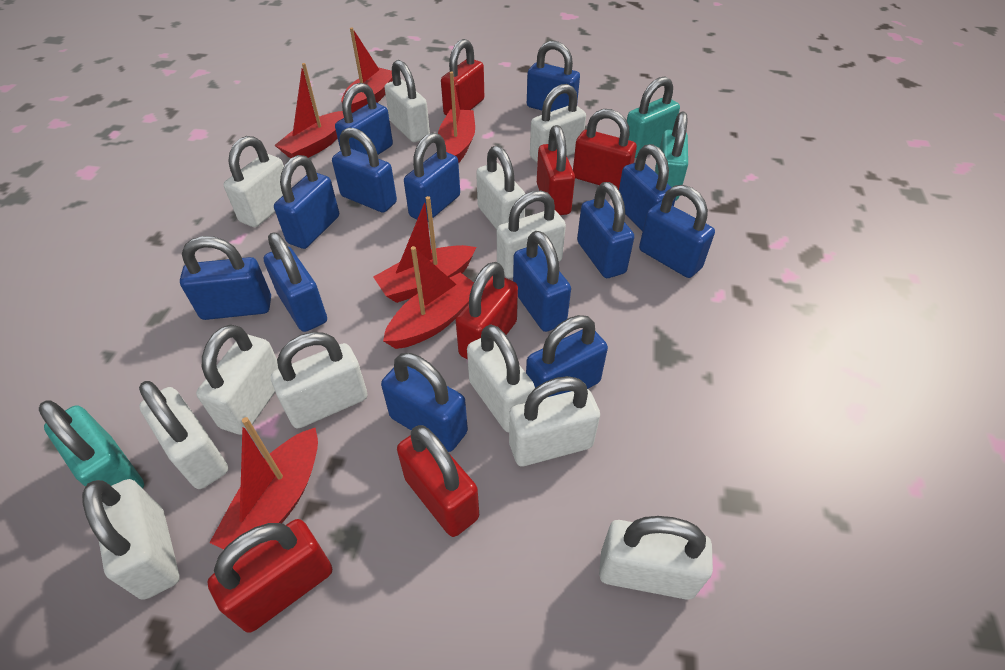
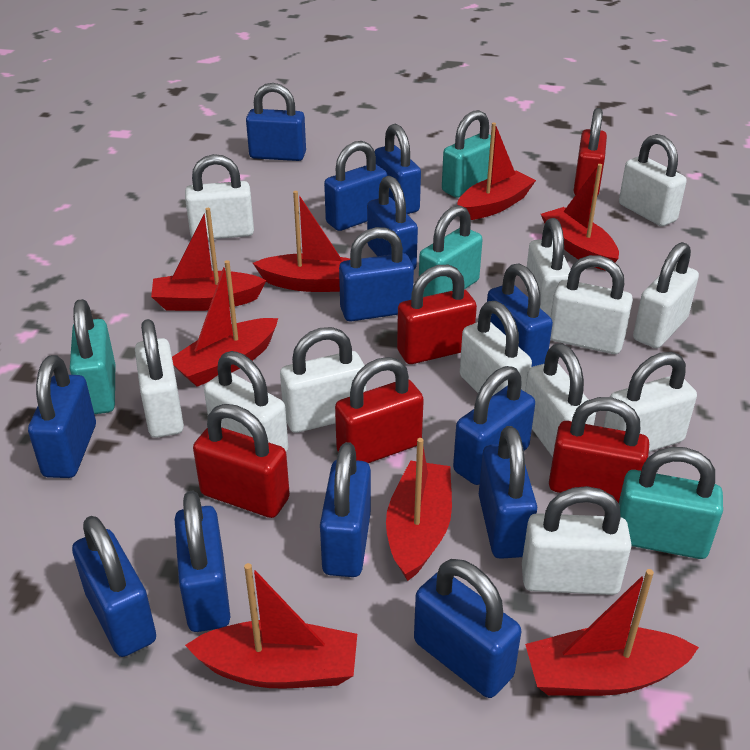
red boat: [210,417,318,549] [275,63,344,158] [341,27,393,113] [373,196,476,303] [383,246,474,349] [438,72,475,163] = 6 -> [151,208,267,311] [172,260,278,387] [185,563,357,689] [253,191,350,292] [386,438,452,581] [458,123,536,220] [525,569,699,696] [541,164,619,271] = 8
red padlock: [207,519,332,633] [397,425,479,537] [441,39,484,115] [456,262,518,360] [537,125,575,215] [573,109,637,190] = 6 -> [193,404,290,518] [335,357,424,463] [397,265,477,364] [549,397,649,504] [574,108,607,196] = 5
turquoise padlock: [39,400,144,488] [627,76,680,158] [655,112,688,201] = 3 -> [70,299,115,414] [419,205,483,297] [442,110,491,198] [619,447,723,559] = 4

